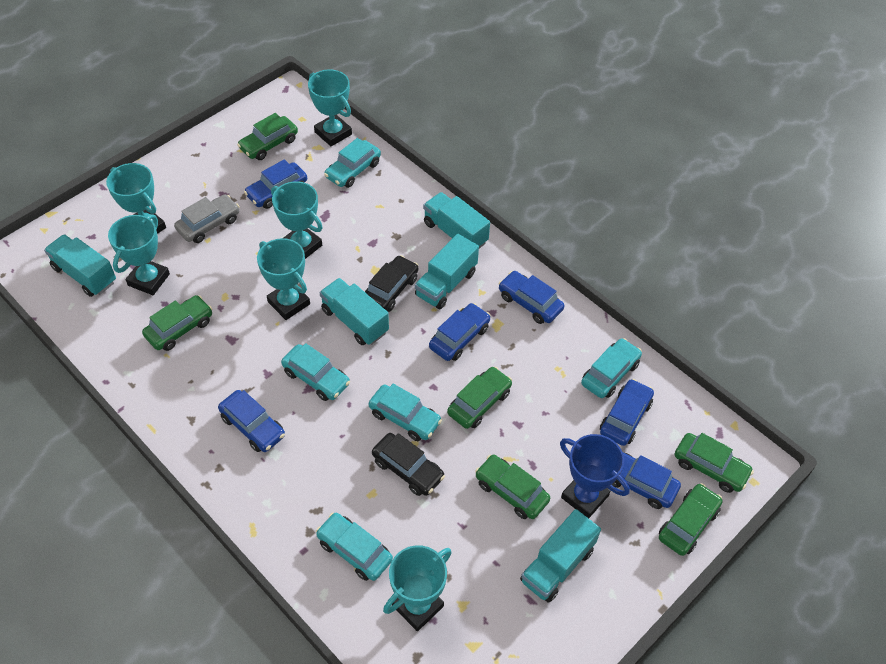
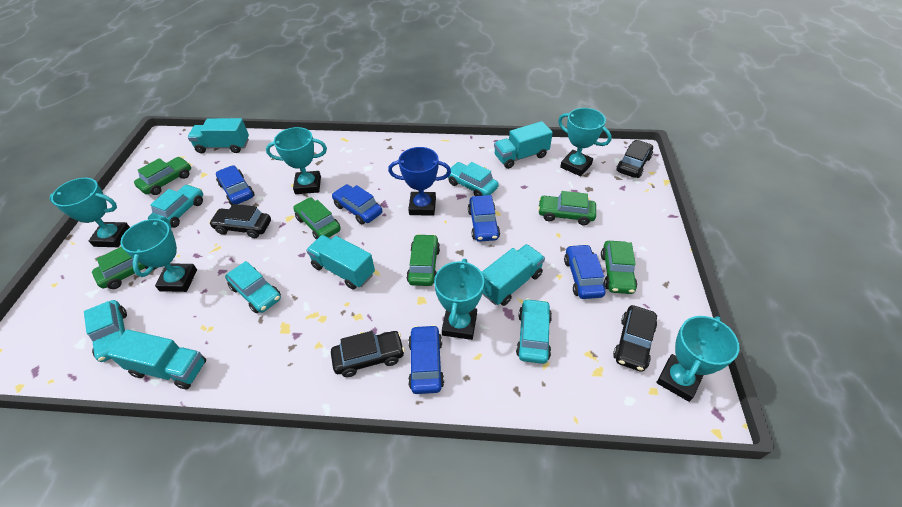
black car: [365,255,418,312] [372,433,445,496] = 2 -> [209,204,271,238] [331,331,405,377] [613,305,657,372] [616,140,653,178] = 4
blue car: [218,390,285,452] [244,159,307,209] [429,303,491,361] [498,271,564,324] [600,379,654,446] [612,453,681,509] = 6 -> [216,165,255,205] [332,184,382,224] [408,325,444,394] [468,195,500,242] [564,244,606,299] = 5
grey car: [174,194,240,243] = 1 -> none = 0

